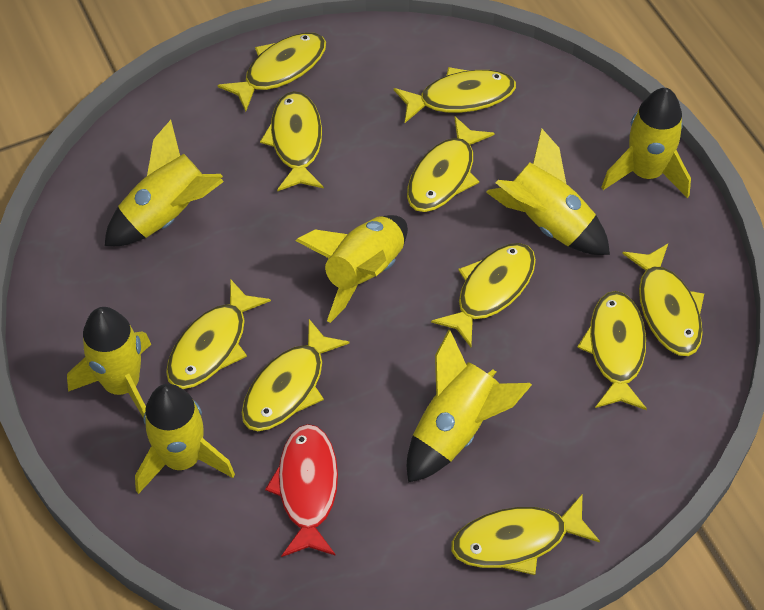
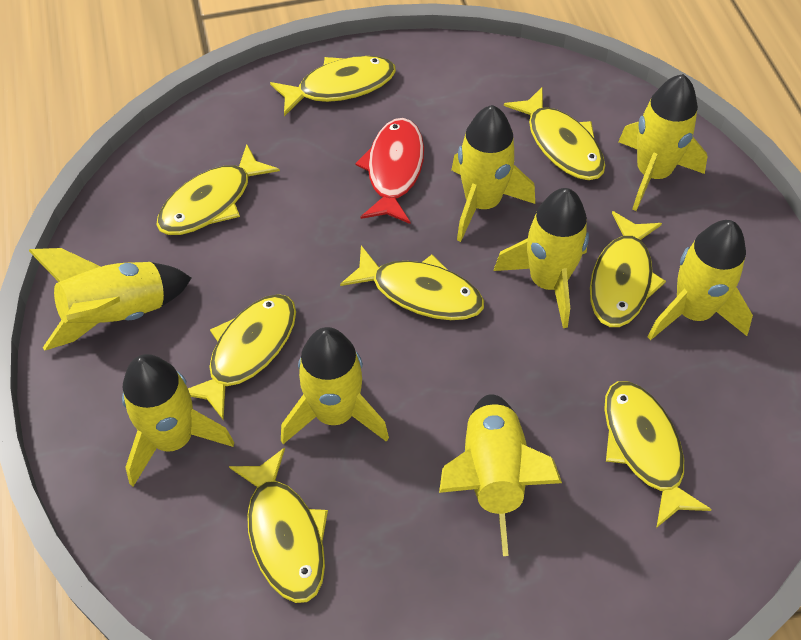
yellow fish: [166,279,271,389] [217,33,326,112] [242,319,350,431] [260,91,324,191] [394,67,516,123] [407,116,495,212] [431,243,536,347] [451,494,600,575] [577,291,647,410] [622,244,704,356] = 10 -> [156,144,280,235] [188,294,296,421] [229,447,328,603] [270,56,396,116] [340,246,484,320] [504,87,605,180] [590,211,666,327] [604,381,712,528] = 8
yellow rocket: [67,307,151,418] [104,120,224,246] [135,384,235,494] [296,215,408,323] [407,330,532,483] [486,128,610,255] [601,88,691,198] = 7 -> [29,248,191,351] [122,354,234,487] [281,327,389,444] [439,394,562,556] [451,105,535,242] [493,188,589,328] [618,74,708,211] [648,220,753,340] = 8

